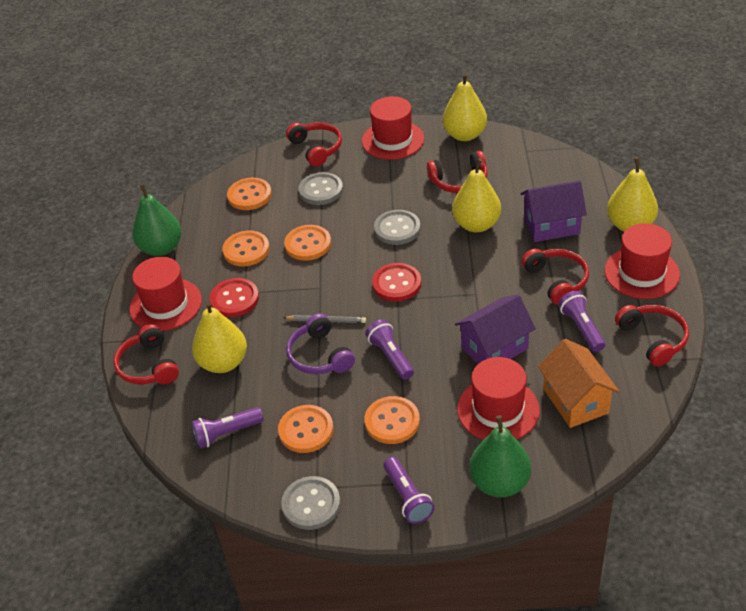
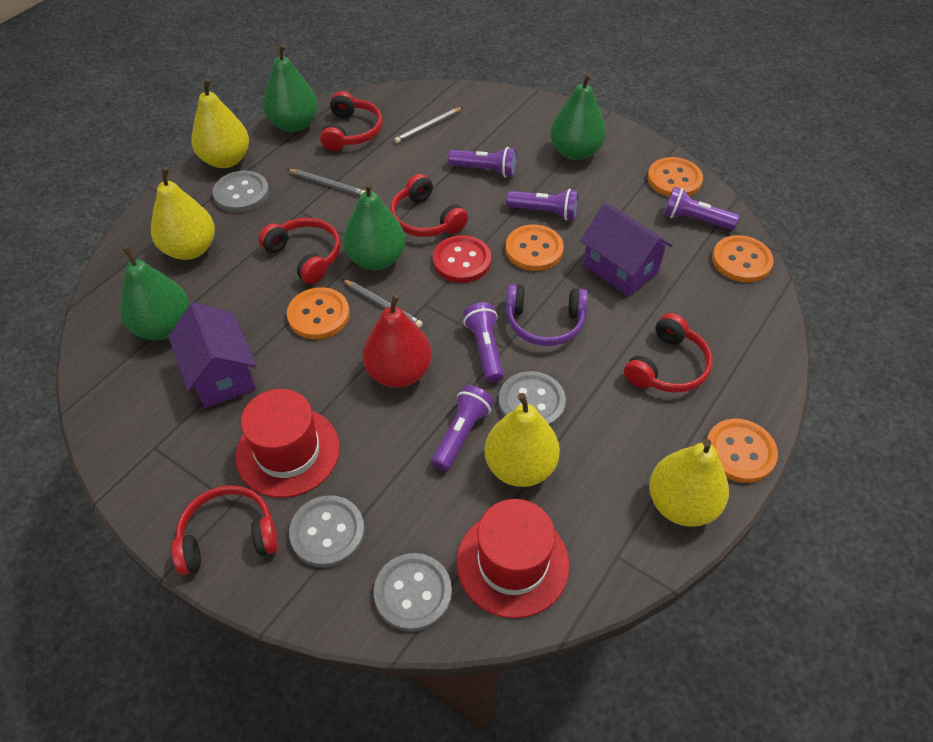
green pear: [132,184,182,256] [469,415,531,498] = 2 -> [120,246,190,340] [263,44,318,132] [343,182,406,270] [550,73,606,160] = 4
grey button: [281,476,341,530] [299,172,343,205] [374,210,421,245] = 3 -> [213,171,269,213] [289,495,365,568] [374,553,452,632] [499,371,566,427] = 4
grey pencil: [283,315,366,323] = 1 -> [287,169,366,196] [342,279,423,328] [394,107,463,143] = 3
orange house: [538,339,620,428] = 1 -> none = 0
purple flashlight: [191,407,264,448] [365,319,414,380] [383,457,435,524] [558,290,605,352] = 4 -> [432,385,494,471] [448,147,517,177] [463,302,504,383] [506,189,579,220] [664,187,740,230] = 5
red button: [210,278,259,317] [372,263,421,302] = 2 -> [433,235,491,283] = 1
red hat: [130,257,202,331] [362,96,424,160] [457,357,540,440] [604,223,680,299] = 4 -> [236,389,340,498] [456,499,570,618] = 2
red pear: none = 0 -> [362,294,432,388] = 1

